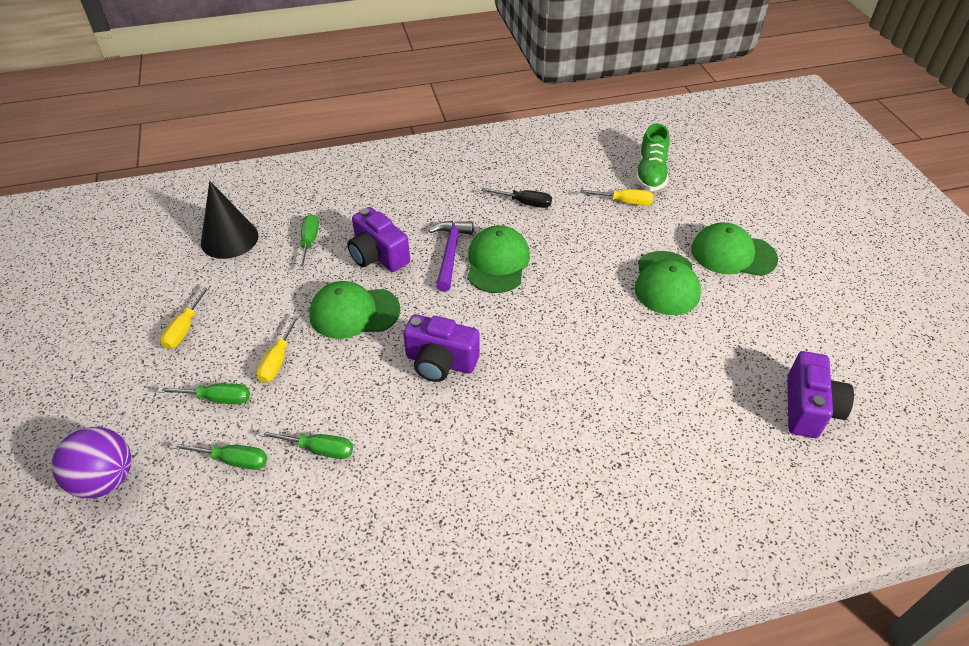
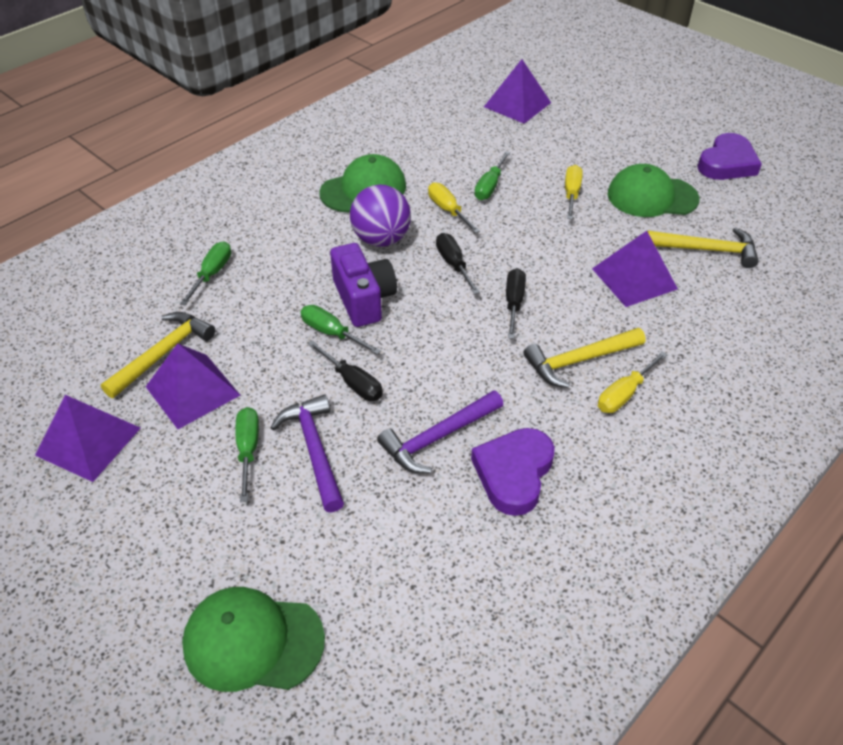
black cone: [201,181,259,259] = 1 -> none = 0
black screwdriver: [481,188,552,208] = 1 -> [308,340,383,401] [436,233,480,295] [506,268,526,339] = 3
green cap: [309,281,401,339] [467,225,530,293] [635,251,701,315] [691,222,778,276] = 4 -> [182,587,325,692] [319,154,406,213] [608,164,699,217] = 3
green shoe: [636,124,670,191] = 1 -> none = 0
purple camera: [347,207,410,272] [403,314,480,382] [787,351,854,438] = 3 -> [330,243,397,327] = 1
purple hammer: [429,221,474,292] = 1 -> [270,394,344,512] [377,390,504,473] = 2
purple heart: none = 0 -> [471,428,555,516] [697,133,762,180] = 2
purple pyramid: none = 0 -> [35,395,141,482] [146,343,240,429] [484,59,551,124] [592,231,678,307] = 4
yellow hammer: none = 0 -> [101,312,215,398] [523,328,645,388] [647,228,759,268] = 3

